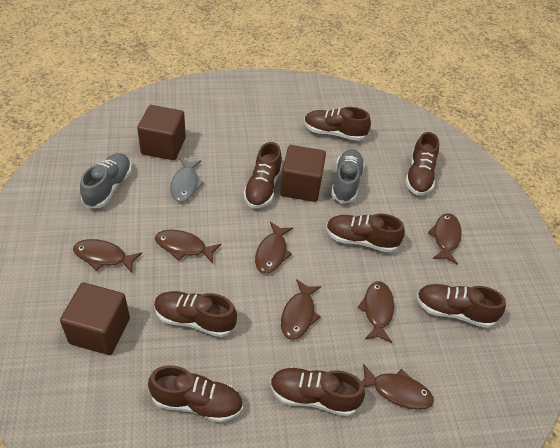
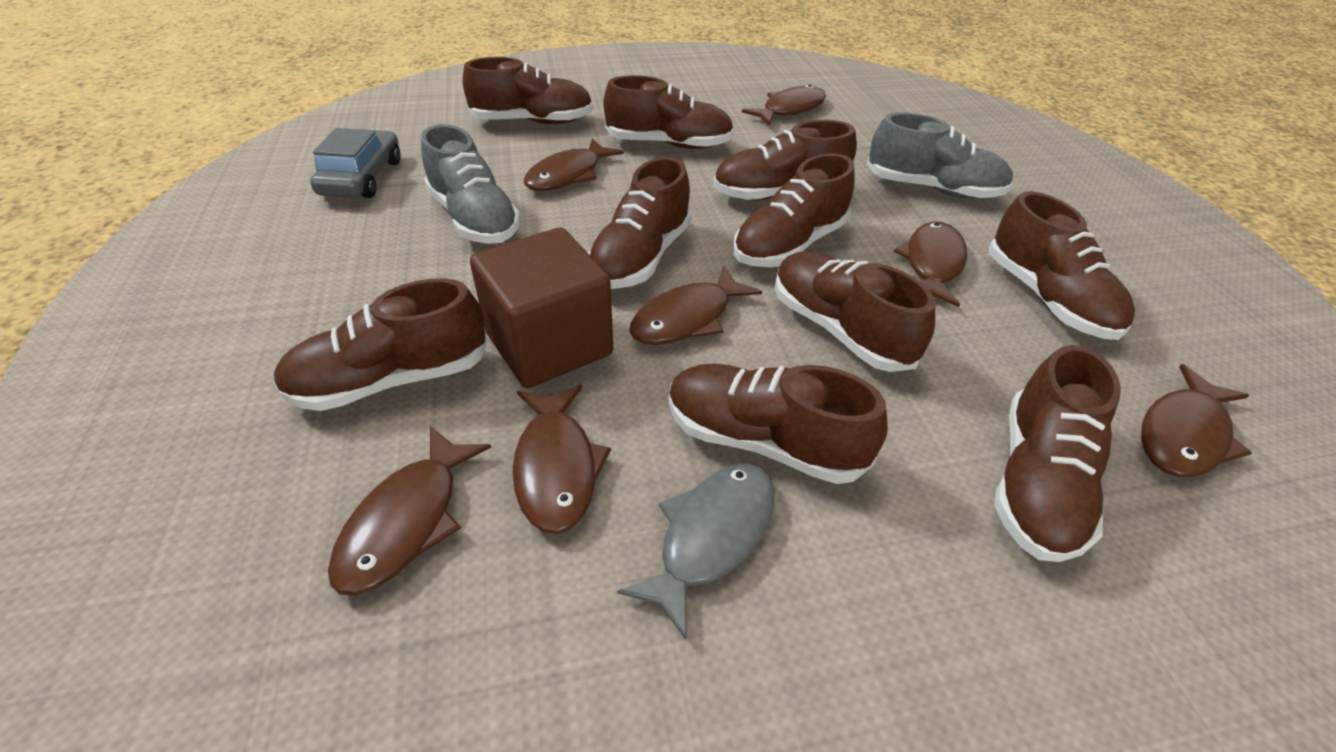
brown cube: [60,283,130,355] [137,105,186,160] [280,145,326,202] = 3 -> [470,227,613,388] = 1
brown shoe: [148,365,243,423] [154,291,237,337] [243,142,282,209] [270,368,365,417] [304,107,371,141] [326,214,405,253] [405,132,439,195] [416,284,506,328] = 8 -> [273,278,488,411] [463,57,593,124] [588,157,692,289] [604,75,734,149] [669,364,888,484] [713,120,857,200] [734,153,855,267] [775,251,935,372] [989,191,1135,340] [994,345,1121,562] = 10
grey car: none = 0 -> [310,128,401,198] = 1

